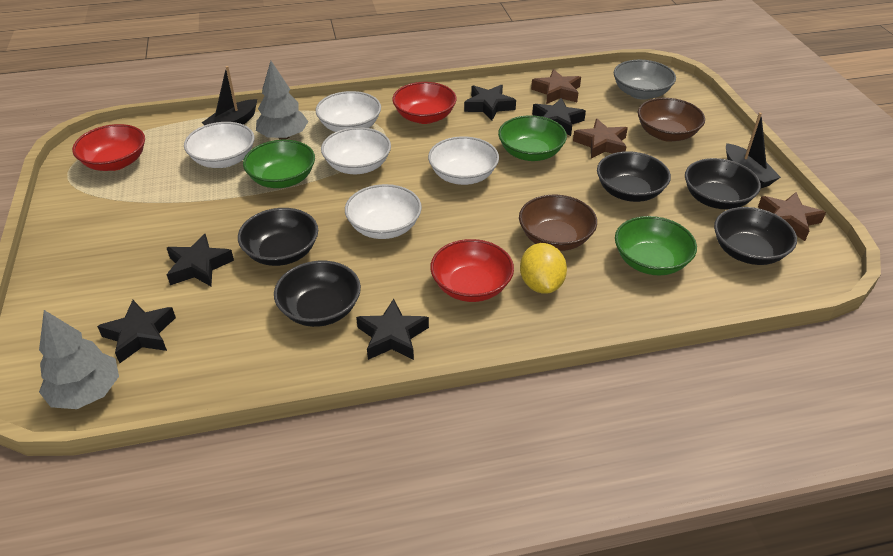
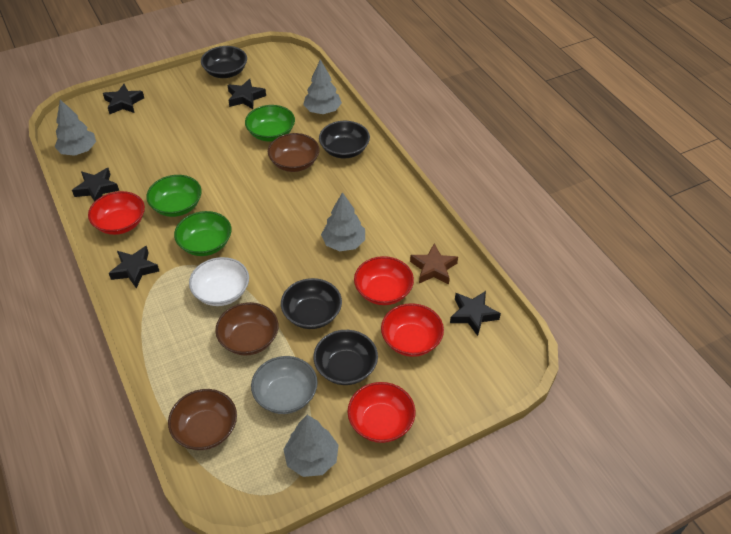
black boat: [202,66,257,125] [726,112,781,188] = 2 -> none = 0
black bowl: [238,208,318,266] [274,261,361,327] [597,151,671,202] [685,158,761,209] [714,207,797,265] = 5 -> [201,46,247,78] [281,278,342,329] [313,330,378,385] [319,121,370,159] = 4
brown bowl: [519,195,597,251] [638,98,705,142] = 2 -> [168,389,237,450] [215,302,278,356] [268,133,320,172] = 3
brown star: [531,69,581,104] [573,119,628,159] [758,192,826,241] = 3 -> [410,243,458,285] = 1
grey tree: [39,310,119,409] [256,61,308,140] = 2 -> [55,100,96,156] [283,415,339,477] [303,60,342,114] [321,192,365,251] = 4
red bowl: [72,124,145,171] [392,82,457,124] [430,239,514,302] = 3 -> [88,191,145,235] [348,382,416,443] [354,256,414,305] [381,303,444,357] = 4
white bowl: [184,122,254,168] [316,91,381,132] [321,127,391,174] [345,184,422,239] [428,136,499,185] = 5 -> [189,257,249,306] = 1
yellow lemon: [520,243,567,294] = 1 -> none = 0

